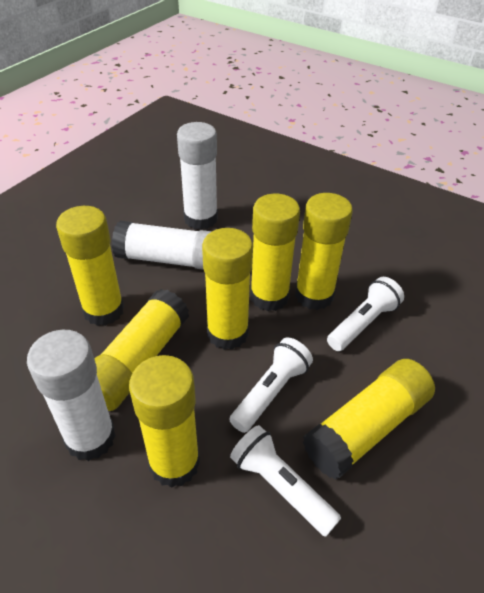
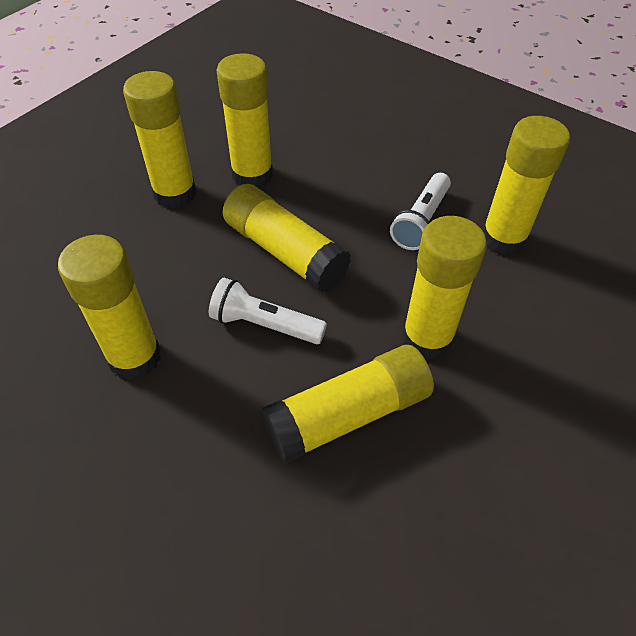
white flashlight: [229,337,313,433] [230,425,341,537] [327,277,404,351] = 3 -> [209,278,327,344] [390,173,451,250] = 2
white glue stick: [27,330,116,461] [112,221,212,270] [177,122,218,230] = 3 -> none = 0

